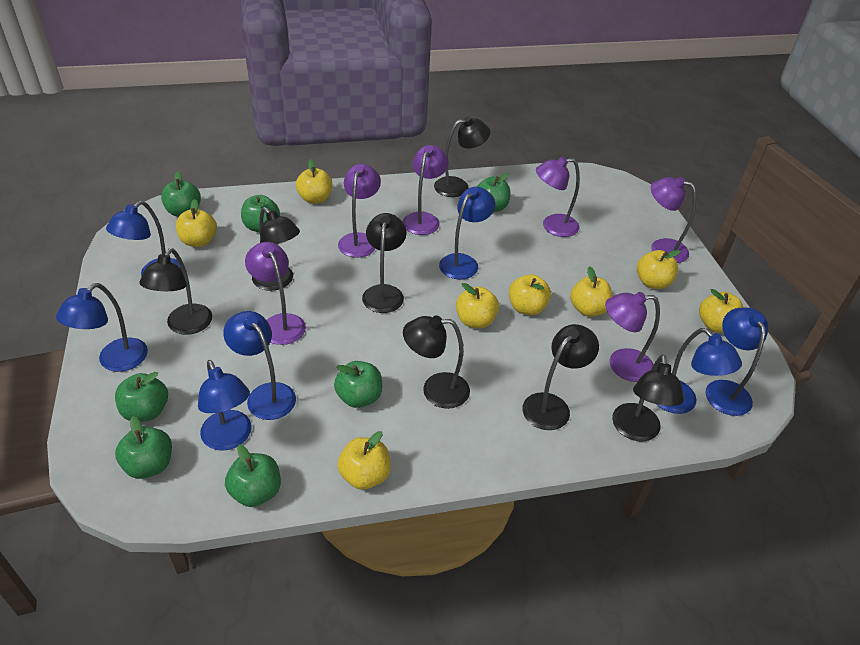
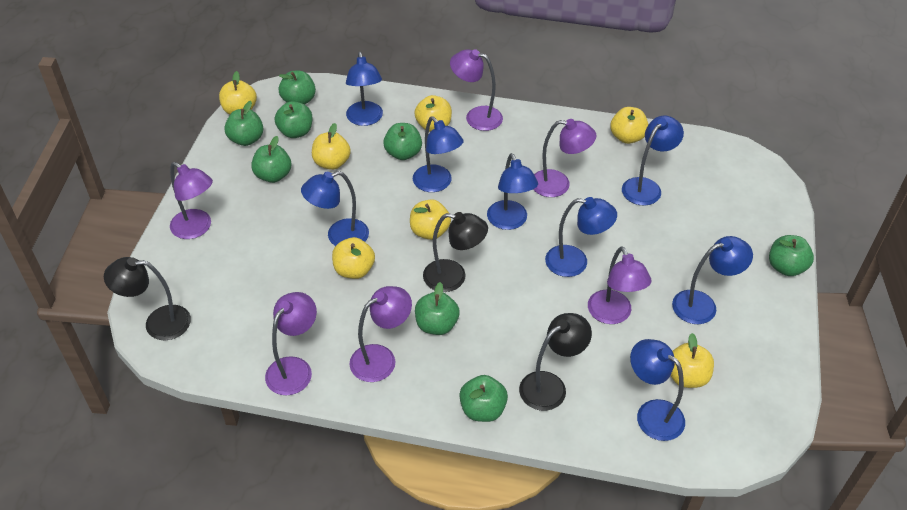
black lamp: [140,248,212,335] [252,207,300,291] [362,213,406,313] [403,316,470,409] [434,116,490,197] [523,324,599,430] [612,354,684,442] = 7 -> [104,257,191,340] [423,212,488,292] [519,313,592,411] = 3
blue lamp: [56,283,148,372] [106,201,181,276] [198,360,252,451] [223,311,296,420] [439,187,495,279] [656,328,742,414] [706,308,768,416] = 7 -> [301,171,369,246] [346,52,383,126] [413,116,464,192] [487,153,538,230] [545,197,617,277] [622,116,684,206] [630,339,685,441] [672,236,753,324] = 8
green apple: [115,372,168,422] [115,416,172,479] [161,171,201,217] [225,444,281,507] [241,195,280,232] [334,361,382,408] [477,173,511,212] = 7 -> [224,101,263,146] [251,136,291,183] [274,101,312,138] [278,71,316,105] [383,123,422,160] [415,282,460,335] [459,375,508,422] [769,235,814,276] = 8
yellow apple: [176,199,217,247] [296,159,332,204] [337,431,391,490] [456,283,499,328] [509,274,551,315] [570,266,613,317] [637,250,681,289] [699,289,744,333] = 8 -> [219,71,257,114] [312,123,351,170] [332,237,375,279] [410,199,451,240] [414,95,452,132] [610,107,649,144] [671,333,714,388] = 7

